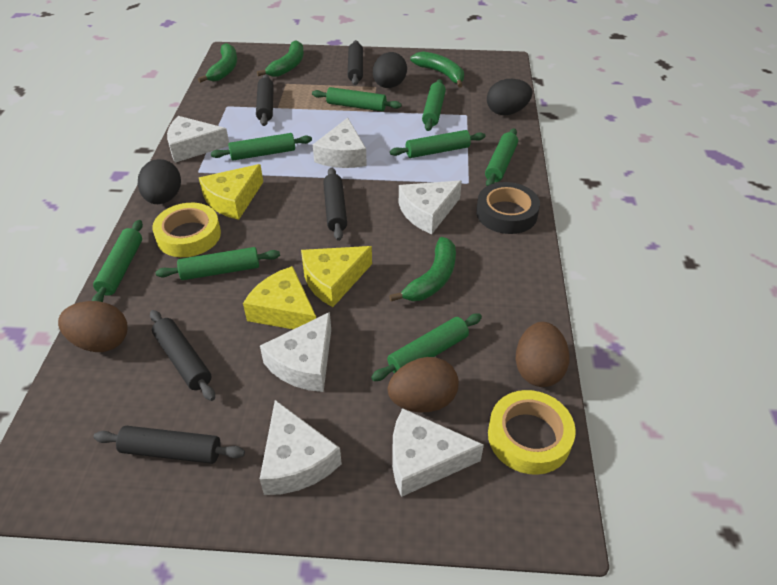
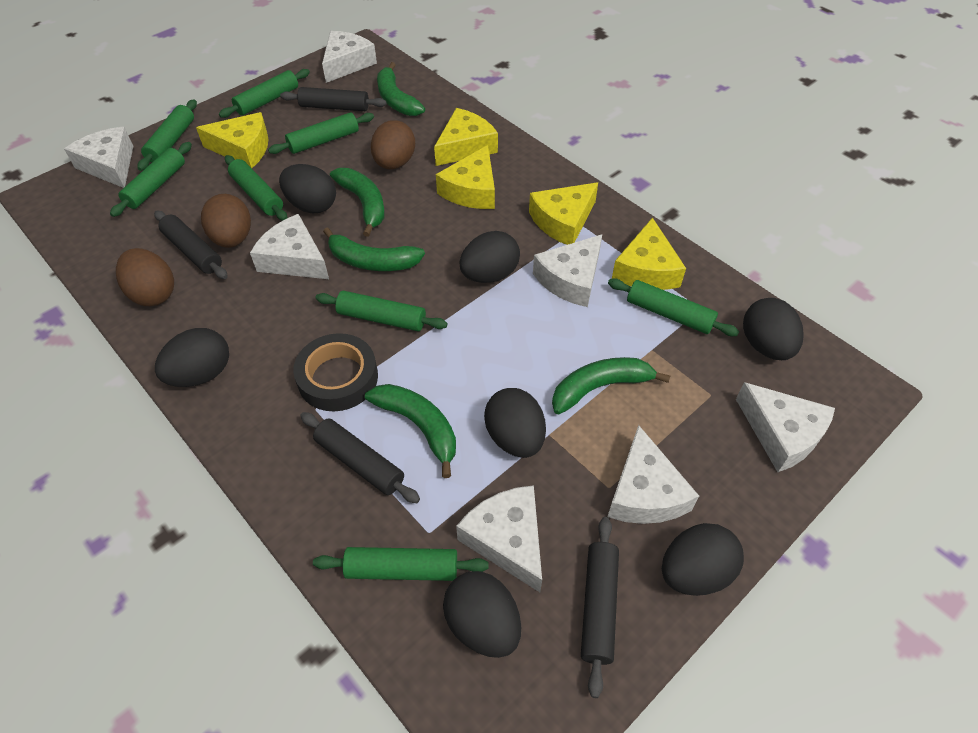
black egg: [138,159,181,204] [373,52,407,88] [487,79,533,115] = 3 -> [155,328,229,387] [279,164,336,213] [443,571,521,658] [459,231,520,283] [484,388,546,458] [662,523,744,596] [743,298,804,360] = 7
black rolling pin: [94,426,245,464] [150,310,215,401] [256,75,274,126] [323,168,347,241] [348,40,363,85] = 5 -> [154,211,228,279] [280,87,387,111] [300,412,420,503] [581,517,619,698] = 4
green banana: [198,43,237,83] [257,40,304,77] [389,237,456,301] [410,52,464,88] = 4 -> [323,227,425,271] [330,168,385,237] [365,384,456,478] [377,62,425,116] [552,357,670,414] = 5
white cheese: [167,116,229,163] [260,312,331,392] [260,400,342,495] [313,118,367,168] [392,408,484,497] [399,181,462,234] = 6 -> [64,127,133,188] [250,214,329,279] [322,31,377,83] [456,485,542,592] [533,234,602,307] [607,425,699,524] [736,382,835,472] = 7
yellow cheese: [199,164,263,220] [243,266,316,329] [301,246,372,307] = 3 -> [196,112,268,168] [434,108,498,166] [436,145,495,209] [529,182,598,245] [612,217,686,290] = 5
yellow tape: [152,203,221,257] [488,390,576,475] = 2 -> none = 0

